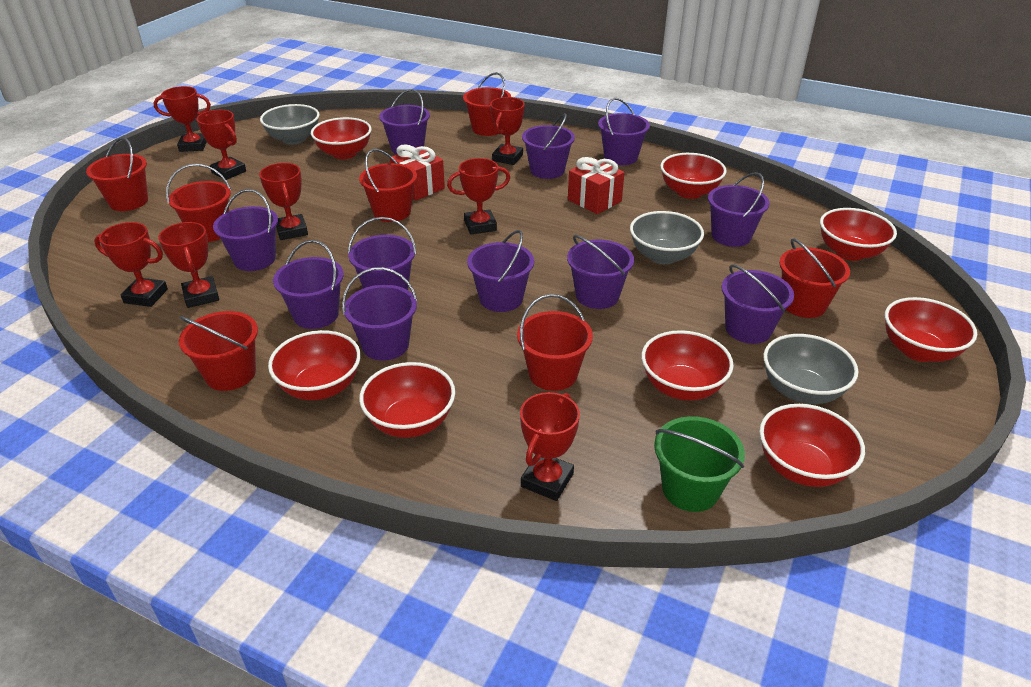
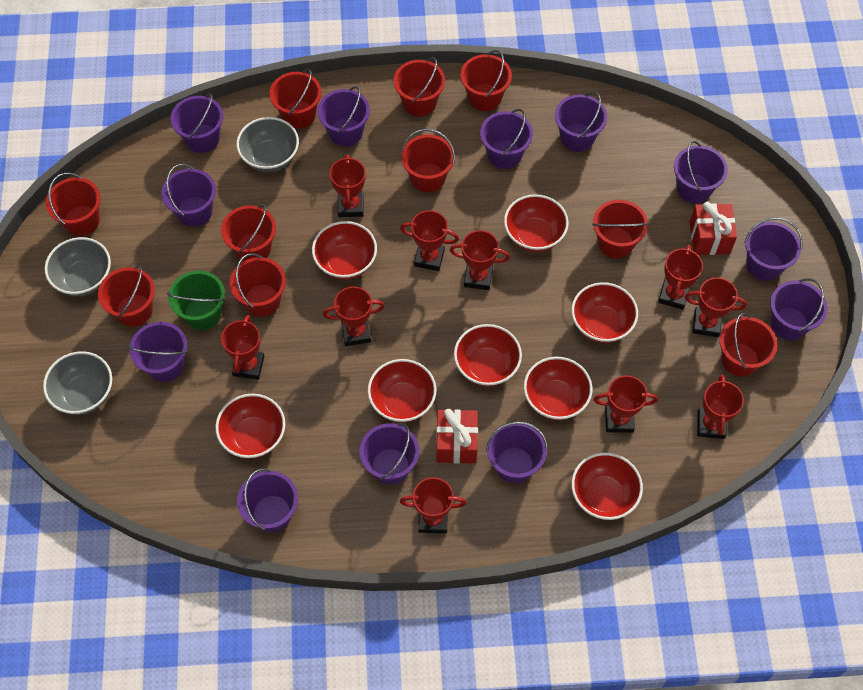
purple bucket: [213,189,278,271] [273,240,344,329] [342,267,417,361] [348,217,416,290] [379,89,430,154] [467,230,534,312] [522,113,575,179] [567,235,634,309] [598,98,650,165] [708,172,770,247] [721,264,794,344] = 11 -> [128,322,188,382] [161,164,216,227] [171,93,223,153] [237,469,298,533] [317,86,370,146] [360,423,419,485] [480,109,533,169] [486,422,548,483] [555,91,607,152] [674,141,728,203] [744,218,803,281] [770,278,828,340] = 12
red bucket: [86,137,148,211] [166,164,231,242] [179,311,258,391] [359,149,417,222] [463,72,511,136] [517,294,593,391] [779,238,850,318] = 7 -> [46,173,101,236] [98,266,155,327] [221,205,276,261] [230,253,286,317] [270,69,322,129] [394,57,445,116] [401,129,455,192] [460,50,512,111] [592,200,649,258] [720,313,777,377] = 10
red trophy: [94,222,168,307] [153,86,211,152] [158,222,219,308] [197,110,246,180] [259,163,308,240] [447,158,510,234] [490,97,525,165] [520,392,580,501] = 8 -> [221,315,264,380] [323,286,385,346] [329,154,366,217] [400,210,459,271] [400,477,467,533] [450,230,510,290] [593,375,658,433] [658,245,703,310] [685,277,747,337] [697,375,744,439] = 10

